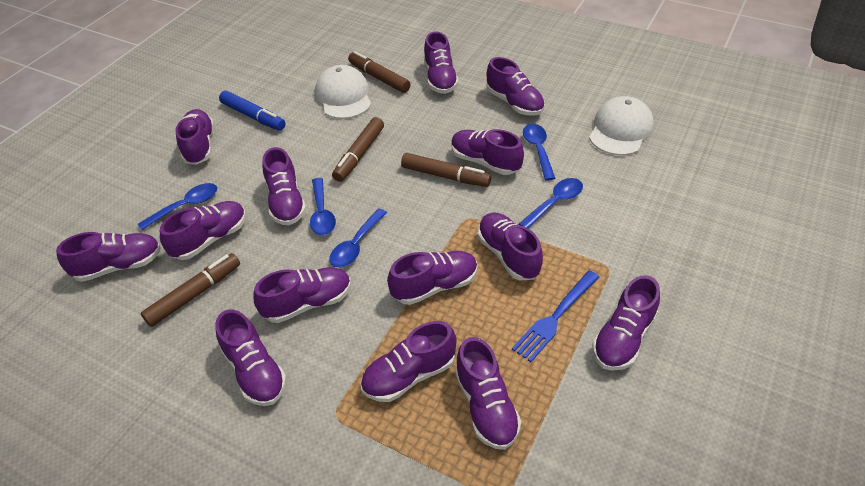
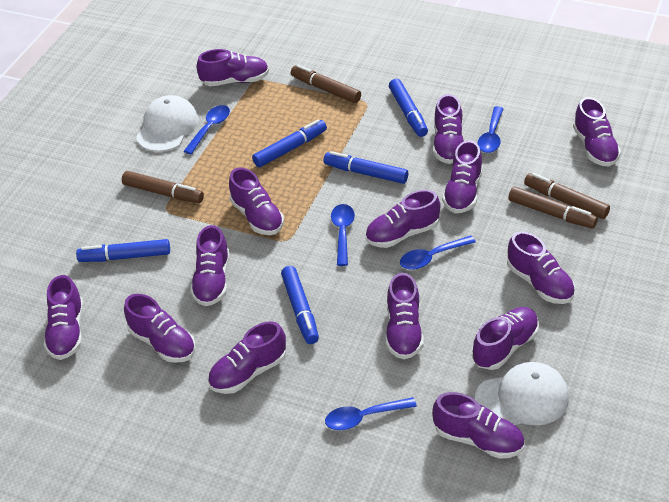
blue fork: [512,270,600,362] = 1 -> none = 0
blue marker: [219,91,285,131] = 1 -> [76,239,170,262] [252,119,327,167] [281,266,319,344] [324,151,408,184] [389,79,428,137] = 5

